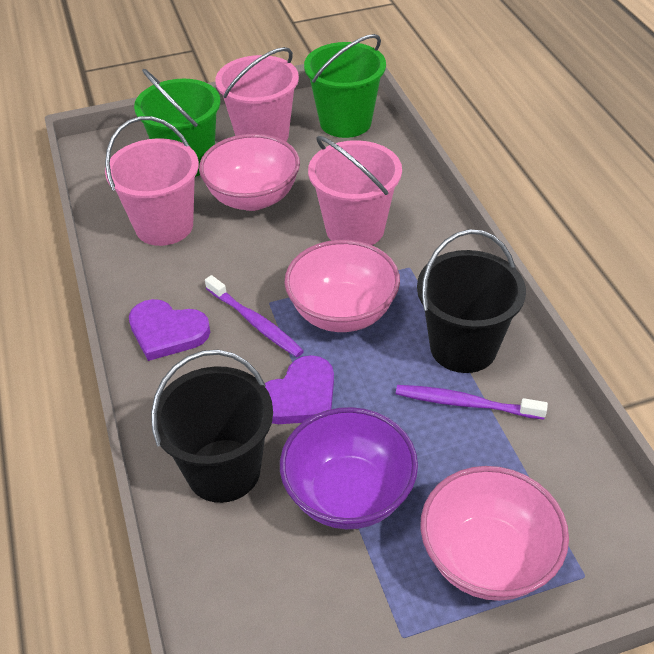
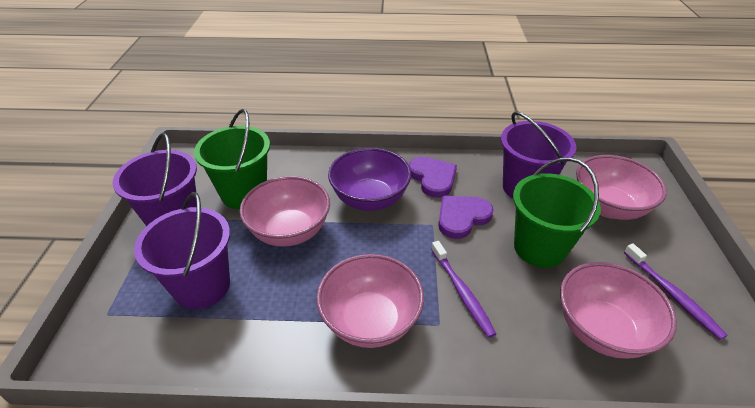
black bucket: [151,350,273,503] [417,229,526,373] = 2 -> none = 0
pink bowl: [199,134,300,211] [284,240,400,332] [420,466,569,601] = 3 -> [240,176,330,247] [316,254,424,348] [560,262,677,359] [576,155,667,220] = 4
pink bucket: [105,116,199,246] [215,47,299,142] [308,136,402,245] = 3 -> none = 0
purple bucket: none = 0 -> [113,133,197,226] [134,192,230,309] [501,111,576,199] = 3

